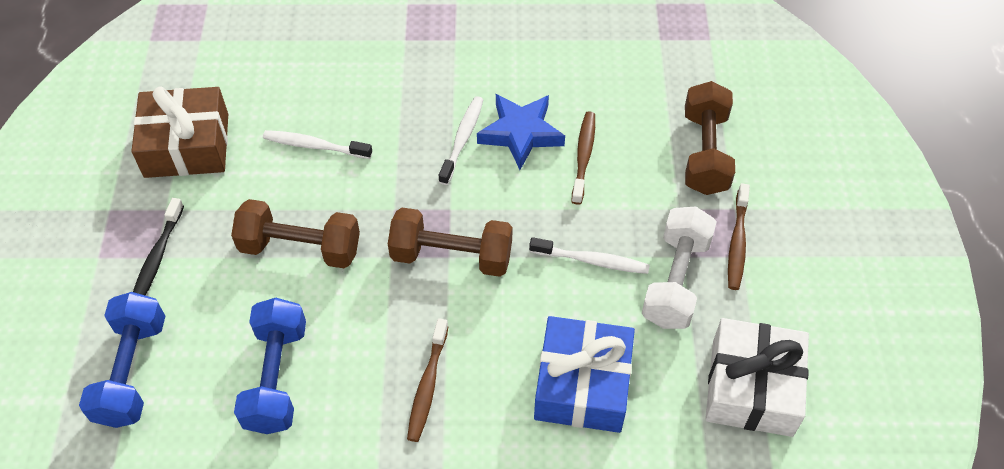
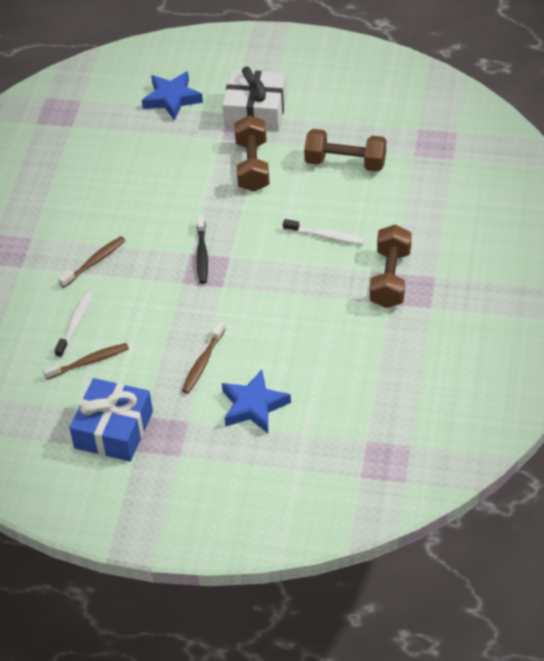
blue dumbbell: [79,292,165,428] [234,298,306,434] = 2 -> none = 0
blue star: [477,94,565,170] = 1 -> [142,71,203,121] [222,370,291,433] = 2
brown gift: [131,86,228,178] = 1 -> none = 0
white dumbbell: [642,207,717,329] = 1 -> none = 0
white toothbrush: [263,130,372,159] [439,96,483,185] [529,237,650,274] = 3 -> [54,290,93,358] [283,219,365,245] = 2

